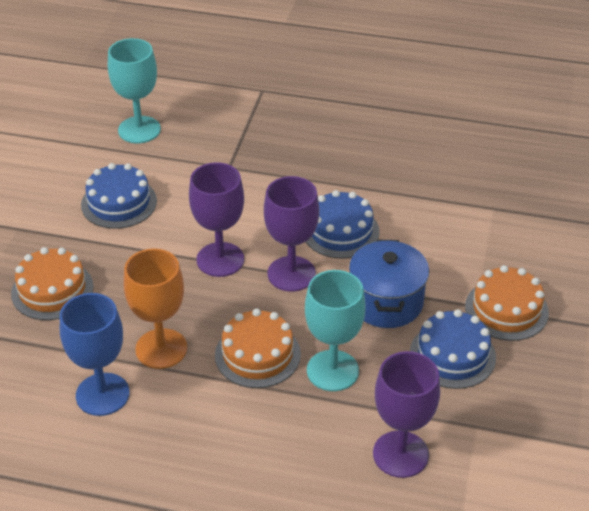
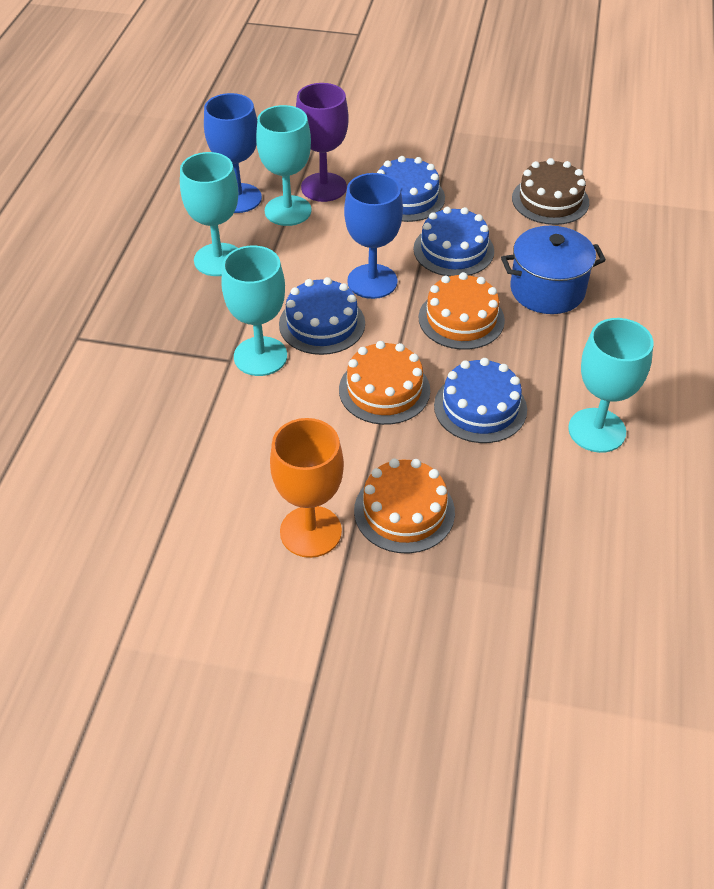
blue cake: [81,163,157,229] [306,190,380,259] [410,309,496,389] = 3 -> [279,277,365,355] [377,156,445,222] [413,207,494,276] [434,358,527,443] = 4
blue goblet: [60,293,130,416] = 1 -> [204,93,262,213] [344,173,403,299] = 2
brown cake: none = 0 -> [512,158,589,225] = 1
purple goblet: [189,162,244,277] [264,176,319,292] [373,351,440,478] = 3 -> [296,83,349,202] = 1
turquoise goblet: [108,38,161,143] [305,270,365,391] = 2 -> [180,152,238,276] [221,246,287,376] [256,105,311,226] [568,318,653,453] = 4

